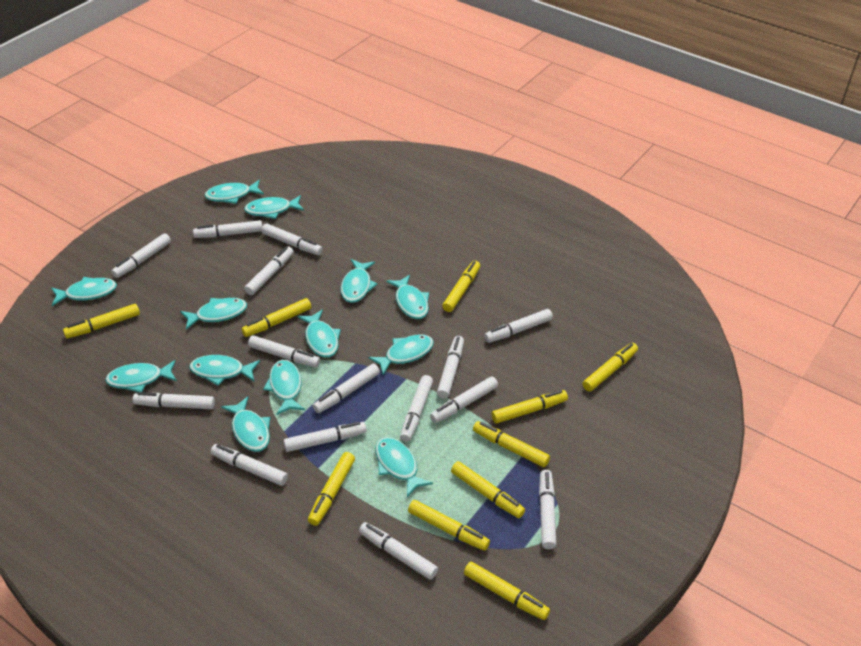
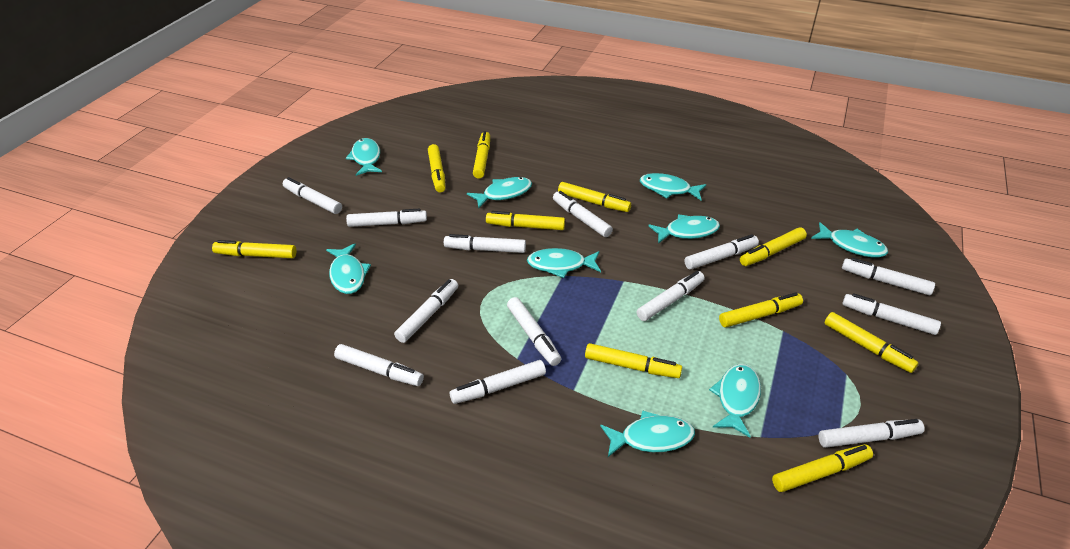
turquoise fish: [51,277,117,306] [105,360,177,392] [180,298,247,330] [189,355,260,386] [205,180,264,204] [221,396,270,452] [244,195,304,219] [263,360,305,415] [297,309,341,358] [340,259,377,303] [368,334,434,375] [375,437,433,497] [386,274,429,319] = 13 -> [326,243,371,294] [346,138,382,176] [467,177,532,209] [527,248,601,278] [600,410,695,457] [640,173,706,200] [648,215,720,244] [709,364,761,438] [811,222,888,257] = 9
white marker: [111,233,171,278] [133,392,215,409] [193,220,262,238] [210,444,288,486] [244,246,294,295] [248,335,320,367] [261,224,323,255] [284,422,367,452] [313,364,380,413] [359,522,438,580] [400,375,433,442] [430,376,498,423] [437,336,464,398] [484,309,553,343] [539,470,556,549] = 15 -> [283,177,342,214] [334,344,424,386] [346,209,427,227] [394,279,458,343] [444,234,526,253] [450,360,546,404] [507,297,561,366] [553,191,613,237] [637,271,705,321] [684,234,759,270] [819,419,925,448] [842,258,935,295] [842,293,941,335] = 13

